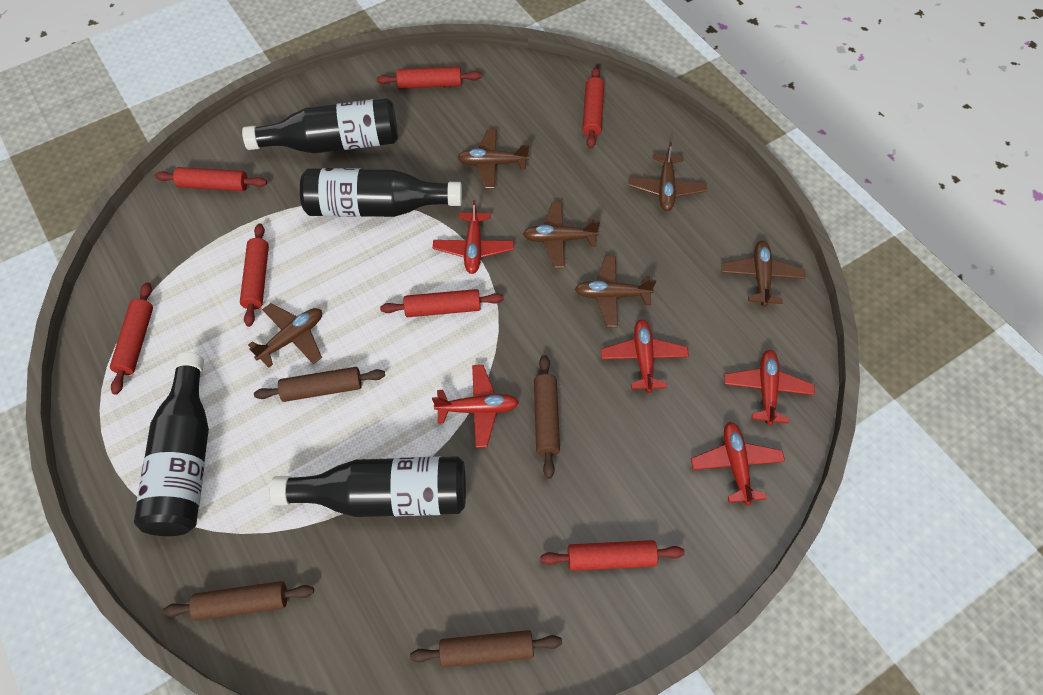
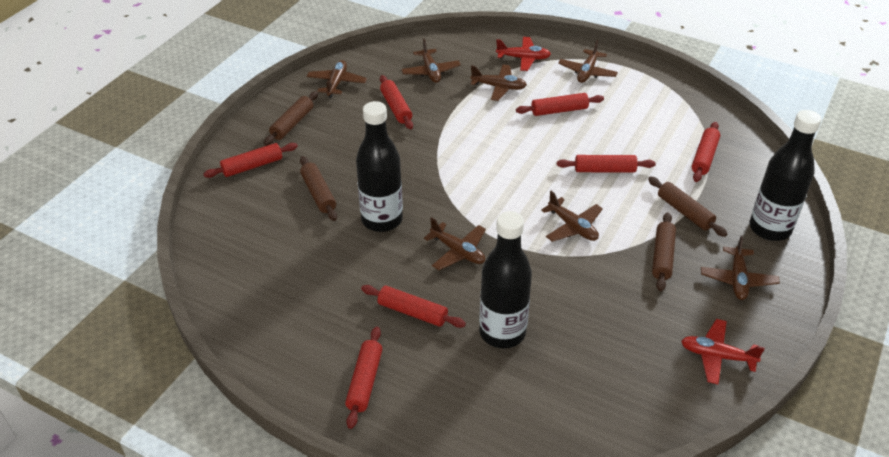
black bottle: [134,352,209,536] [242,98,398,153] [270,456,466,517] [300,168,462,217] = 4 -> [356,101,403,232] [479,211,532,348] [750,110,821,241] = 3
brown plane: [248,303,322,368] [457,129,529,189] [523,202,600,268] [575,256,656,327] [628,142,706,211] [722,241,805,307] = 6 -> [307,60,367,98] [401,39,461,83] [424,217,486,270] [470,64,527,101] [541,191,603,242] [558,40,618,83] [701,235,780,300] = 7
red plane: [432,365,519,448] [433,200,514,274] [601,319,689,393] [691,422,785,506] [724,350,815,426] = 5 -> [496,37,551,71] [681,319,765,384] = 2

